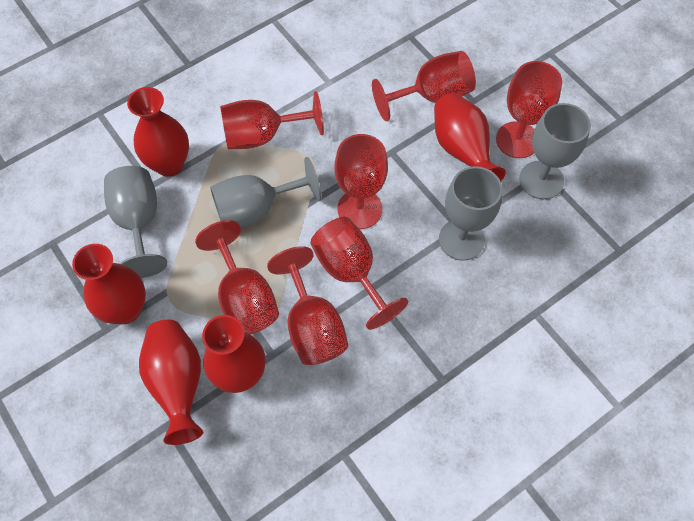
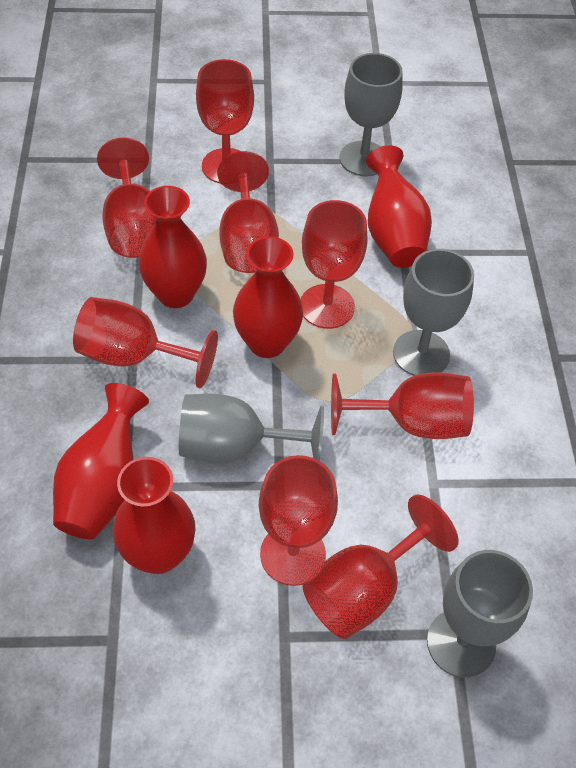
red goblet: [195,220,279,334] [220,91,324,149] [267,246,348,365] [310,217,409,330] [334,134,388,229] [372,51,476,121] [496,61,562,158] = 7 -> [73,297,218,388] [97,137,157,258] [196,59,254,184] [217,151,279,273] [259,455,338,586] [301,200,367,329] [303,494,459,639] [331,372,474,439] = 8

